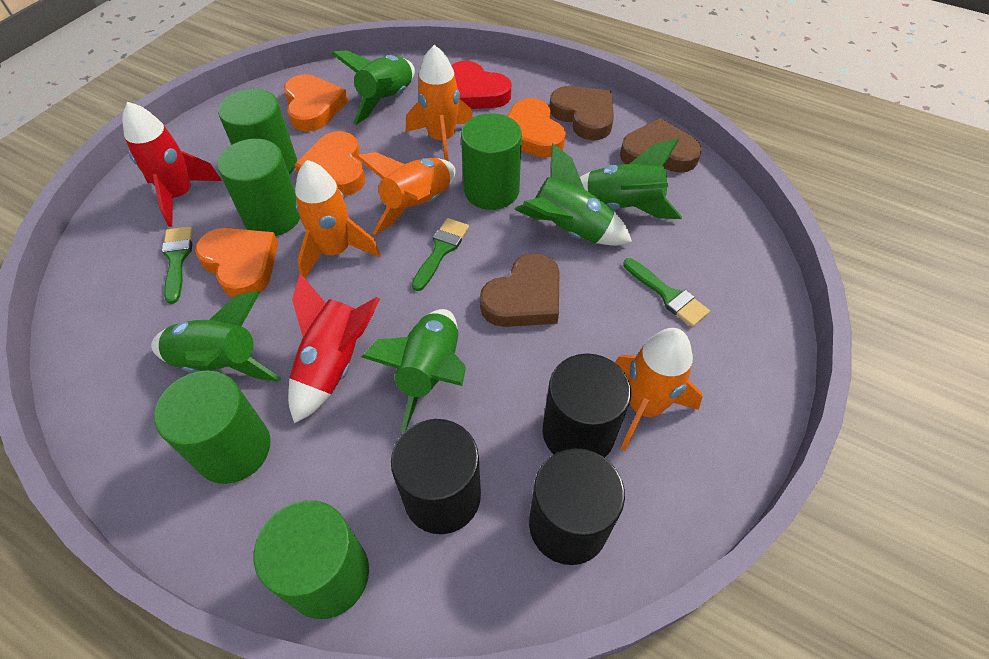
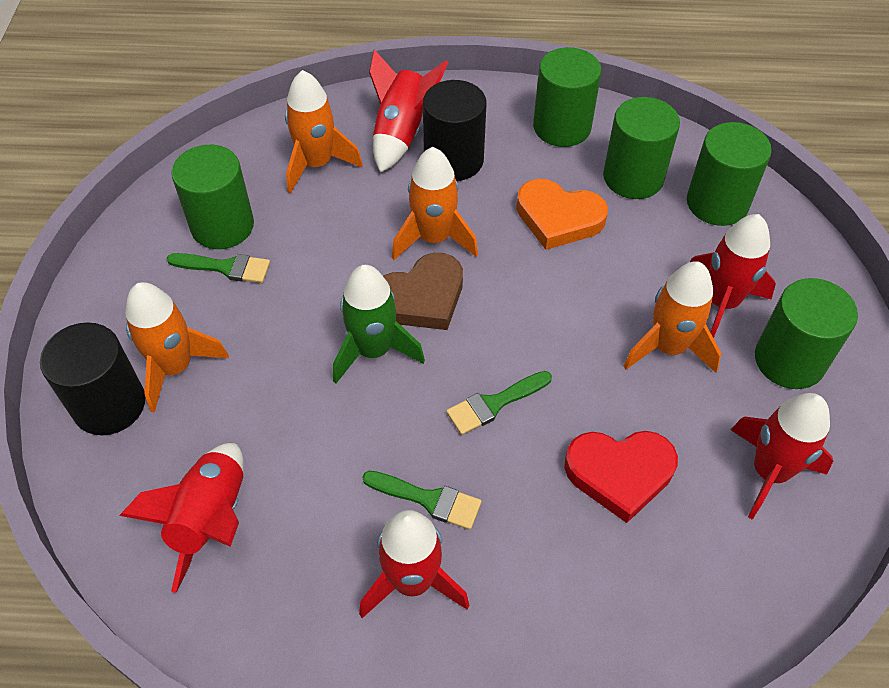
black cylinder: [391,419,481,534] [529,448,625,565] [543,354,631,457] = 3 -> [40,322,145,435] [423,80,487,181] = 2
brown heart: [480,253,559,327] [549,86,614,140] [620,118,702,173] = 3 -> [383,253,463,330] = 1
green rocket: [151,291,281,381] [331,50,415,125] [361,309,466,432] [514,143,632,246] [580,138,682,219] = 5 -> [333,265,425,384] = 1
orange heart: [195,228,278,298] [284,74,348,131] [295,131,365,196] [507,98,566,158] = 4 -> [516,179,608,250] = 1
red rocket: [122,102,222,227] [288,273,380,423] = 2 -> [119,443,244,593] [359,510,469,618] [369,49,448,173] [690,214,776,338] [731,393,833,520] = 5

